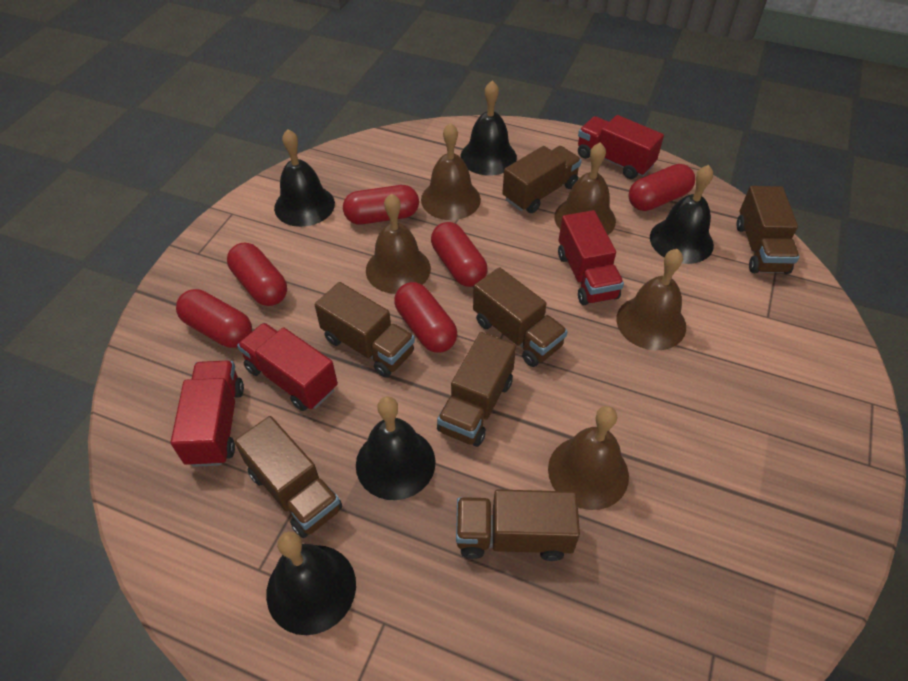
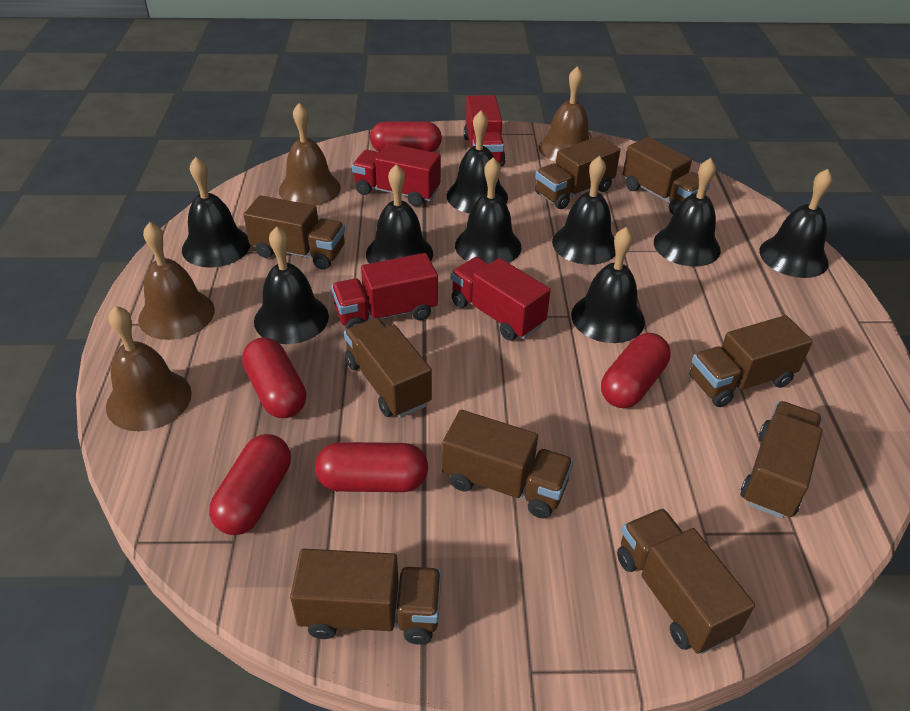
black bell: [266,531,356,635] [274,129,335,227] [356,396,436,500] [460,81,517,176] [650,165,714,264] = 5 -> [182,157,251,268] [254,226,329,344] [366,164,433,264] [447,111,508,213] [455,157,521,264] [552,156,616,265] [571,227,645,343] [654,158,721,266] [759,169,832,278] = 9
brown bell: [366,194,431,294] [421,123,481,220] [548,406,629,510] [554,142,616,235] [616,249,686,350] = 5 -> [106,306,192,431] [138,222,215,340] [279,103,341,206] [539,66,590,162] = 4
brown truck: [234,416,342,538] [315,282,415,377] [437,332,516,447] [456,489,580,561] [473,267,568,367] [503,146,582,213] [736,186,799,274] = 7 -> [244,195,345,270] [290,549,442,645] [344,318,432,418] [442,410,573,519] [535,136,620,209] [617,508,755,654] [623,137,710,214] [689,315,813,407] [741,401,823,519] = 9
red capsule: [176,289,252,348] [227,243,287,306] [343,185,419,224] [394,282,457,353] [431,222,488,287] [629,164,695,211] = 6 -> [209,434,291,535] [242,337,306,418] [315,442,428,492] [370,122,442,152] [601,333,671,408] = 5

